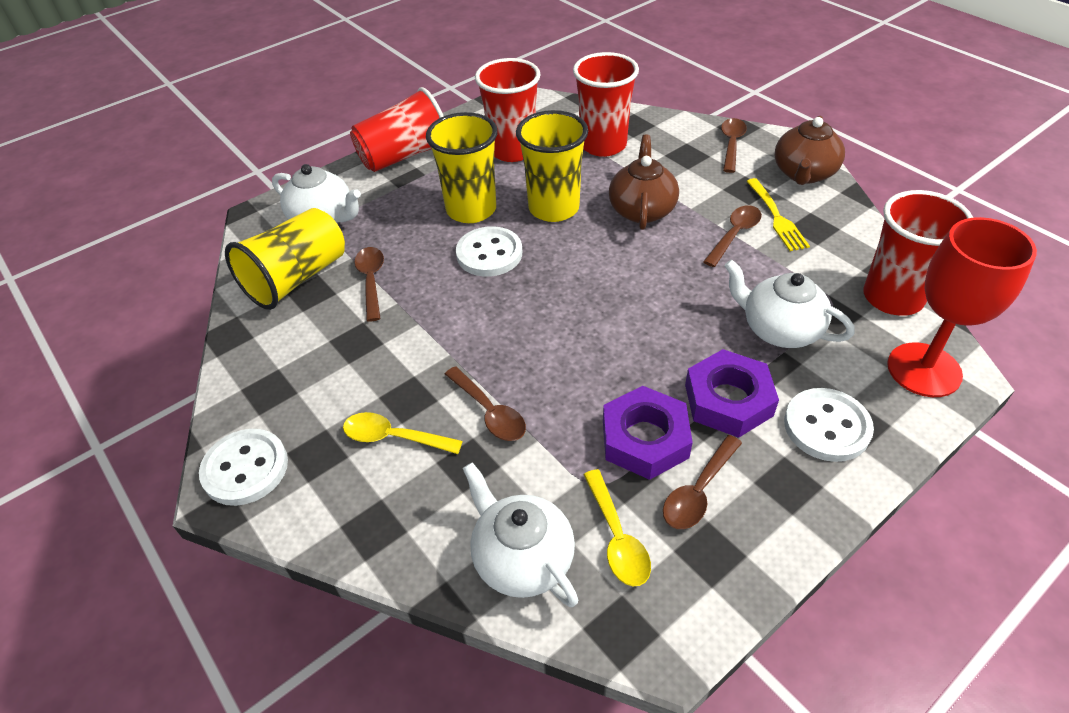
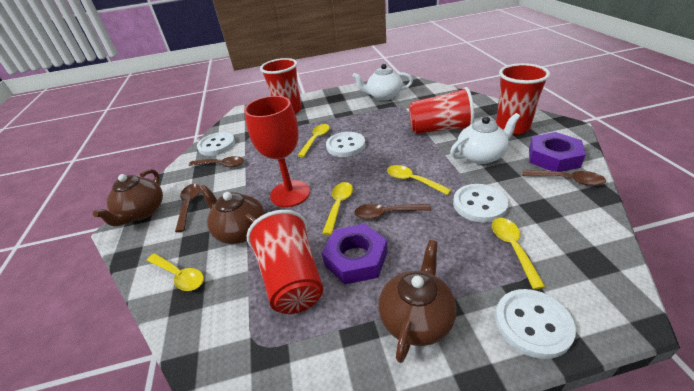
brown spoon: [354,247,384,322] [445,366,526,441] [663,435,742,529] [703,205,762,267] [721,118,747,173] = 5 -> [175,184,200,232] [189,156,244,167] [354,204,431,220] [522,170,606,186] = 4
brown teapot: [609,134,679,230] [775,116,845,185] = 2 -> [93,169,163,226] [199,185,265,244] [378,240,457,363] = 3
white button: [199,429,288,506] [456,226,522,277] [784,388,874,462] = 3 -> [197,132,235,156] [326,132,365,157] [453,184,508,223] [495,289,576,359] = 4
white teapot: [272,164,361,223] [463,462,578,607] [724,259,855,348] = 3 -> [352,64,413,101] [450,113,520,164] = 2
yellow cup: [225,208,345,310] [426,112,498,223] [516,110,588,222] = 3 -> none = 0
yellow fork: [746,178,810,251] = 1 -> none = 0
yellow spoon: [343,412,463,454] [583,469,651,586] = 2 -> [147,254,204,291] [298,124,330,157] [322,182,353,235] [387,165,451,195] [492,218,545,289] = 5

